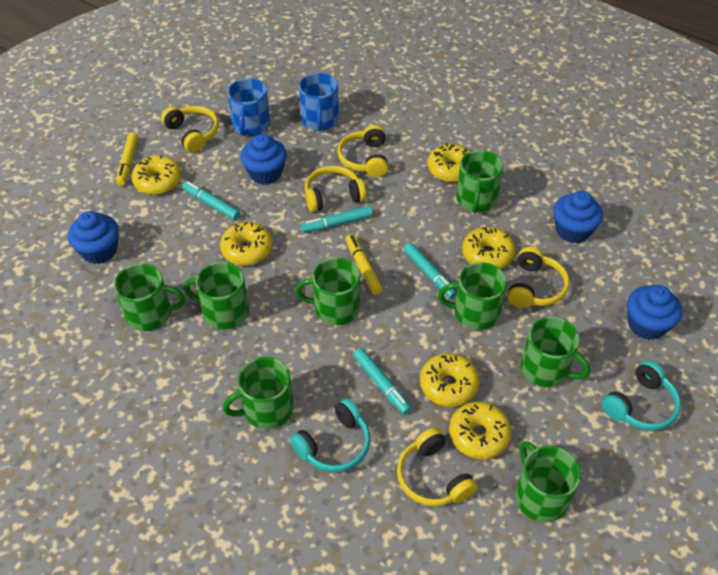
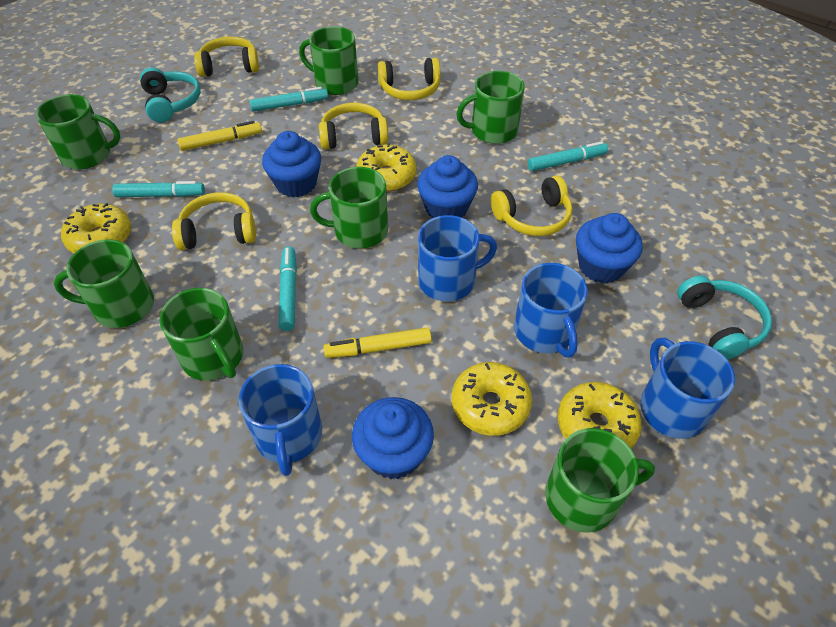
blue mug: [227,78,270,136] [299,73,339,130] = 2 -> [239,364,322,476] [418,215,497,302] [514,263,588,357] [640,338,735,439] = 4
green mug: [114,263,185,331] [184,262,249,330] [223,357,294,429] [295,258,360,325] [438,262,507,330] [456,150,503,213] [515,441,581,523] [521,317,590,387] = 8 -> [36,94,120,169] [54,239,154,328] [159,288,243,381] [299,26,358,95] [310,167,388,248] [456,71,525,144] [545,428,655,533] = 7
yellow donut: [131,155,181,195] [220,221,273,265] [420,353,479,407] [428,143,471,182] [449,402,511,459] [462,227,515,269] = 6 -> [61,203,131,253] [356,143,417,192] [452,362,532,436] [558,382,642,448] = 4

